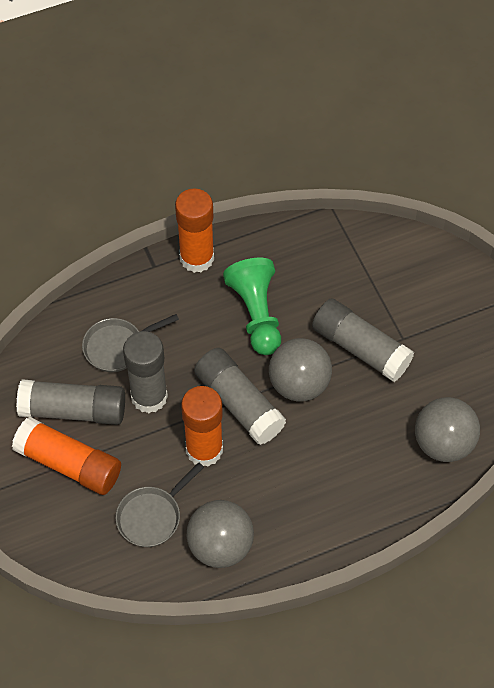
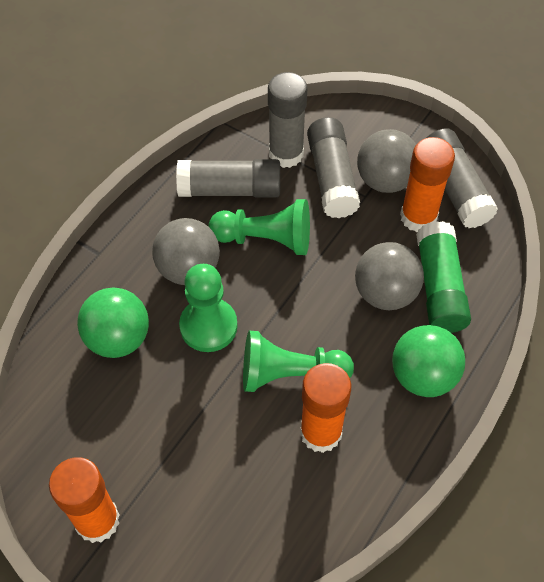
green ball: none = 0 -> [77,287,149,358] [392,325,465,397] = 2
green glue stick: none = 0 -> [416,221,471,333] = 1
green pawn: [223,258,281,355] = 1 -> [179,264,238,352] [209,199,310,255] [243,331,354,392] = 3
grey pan: [82,314,179,372] [115,463,204,547] = 2 -> none = 0

